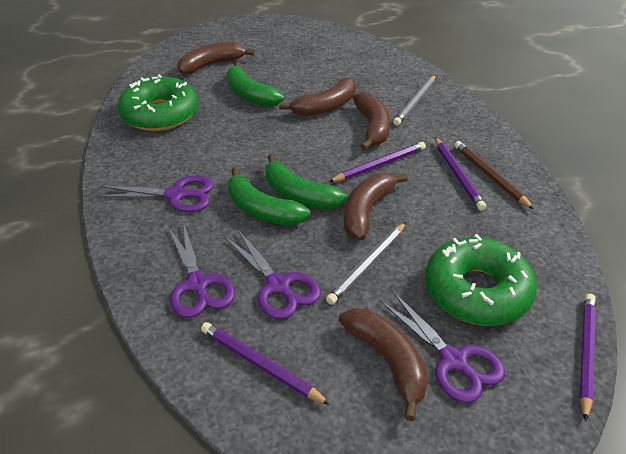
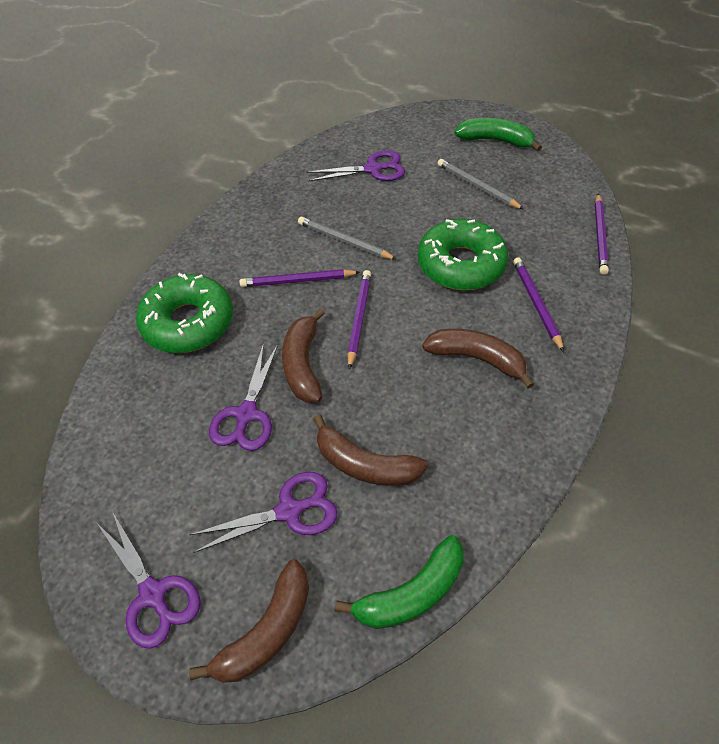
brown banana: [177,42,255,74] [279,77,356,116] [339,308,428,421] [344,173,408,240] [353,92,390,150] = 5 -> [189,559,309,683] [282,308,325,402] [313,415,428,486] [422,329,534,389] = 4
brown pencil: [454,141,534,209] = 1 -> none = 0
green banana: [227,62,284,107] [228,167,310,226] [265,154,347,209] = 3 -> [334,535,464,629] [454,118,542,152] = 2

